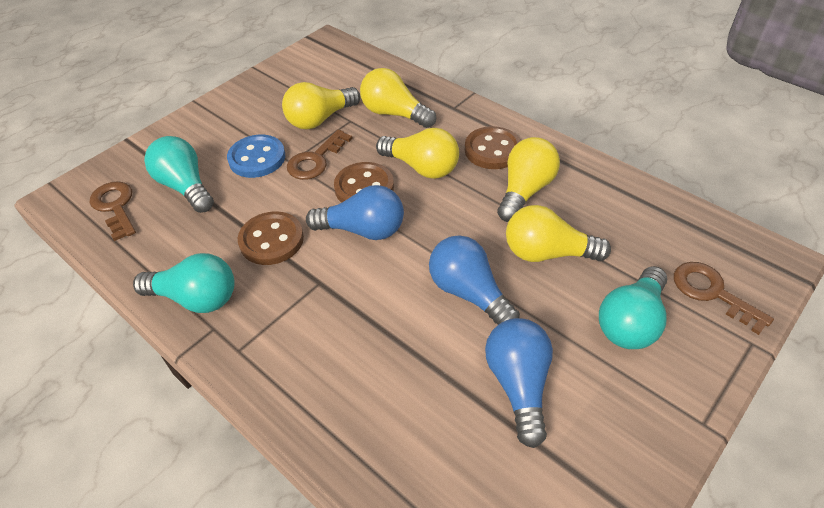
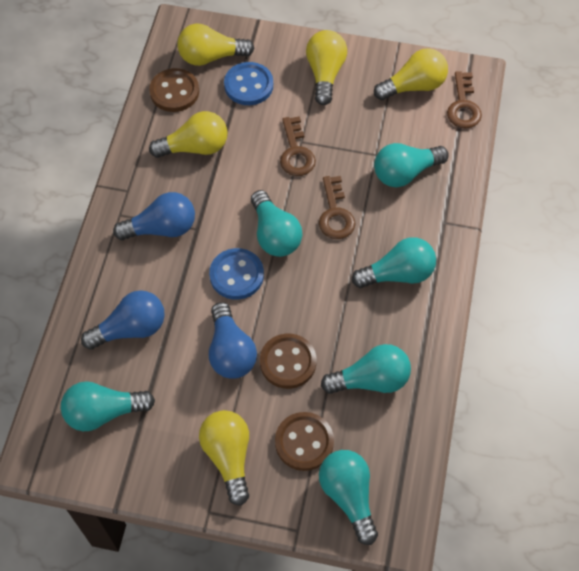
blue button: [227,135,285,178] = 1 -> [209,248,264,300] [224,62,273,105] = 2
turquoise light bulb: [133,253,235,313] [144,136,214,213] [599,266,667,349] = 3 -> [61,381,155,431] [251,190,302,257] [319,450,378,545] [321,344,411,394] [351,237,436,288] [374,143,449,187] = 6

